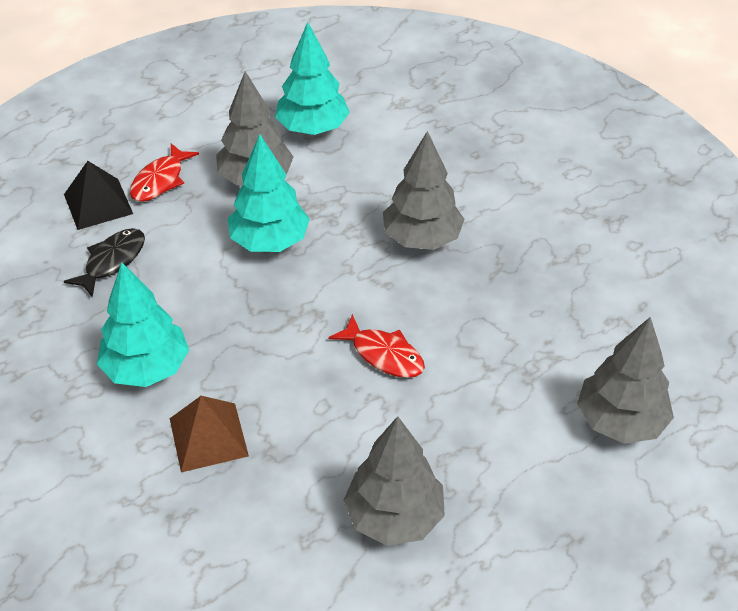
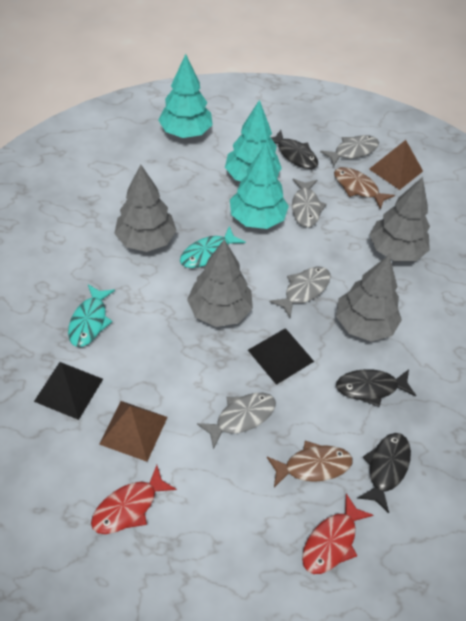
black fish: [64,228,145,297] = 1 -> [271,130,318,169] [336,369,416,407] [358,433,411,513] = 3
black pyramid: [64,161,133,230] = 1 -> [34,362,103,420] [248,328,314,385] = 2
brown fish: none = 0 -> [267,441,352,487] [334,167,395,210] = 2
brown pyramid: [170,396,249,472] = 1 -> [99,401,168,462] [369,140,423,190] = 2
grey fish: none = 0 -> [197,393,276,450] [269,267,331,318] [292,179,327,227] [320,135,379,167] = 4
turquoise fish: none = 0 -> [68,284,115,347] [180,226,246,268] = 2

